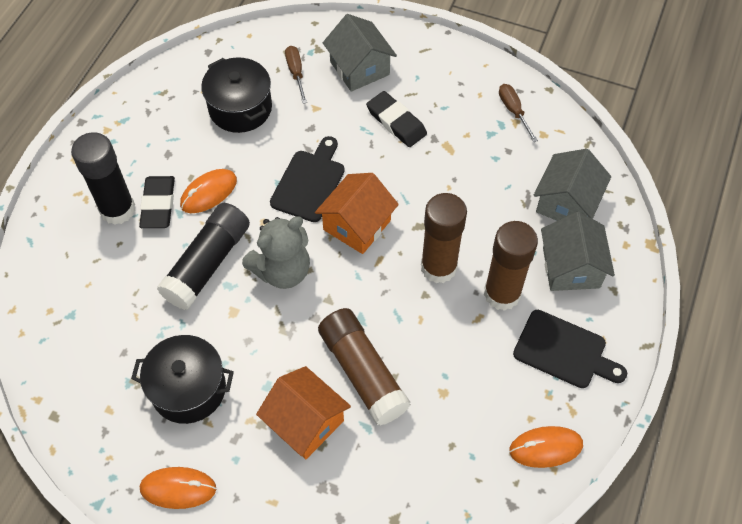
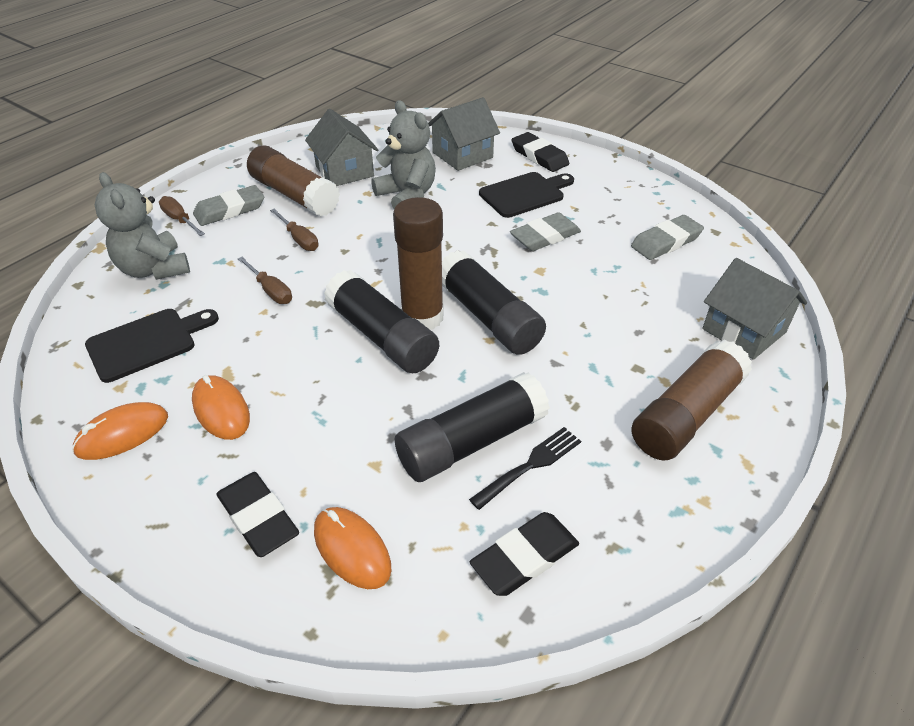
black eraser: [139,176,175,228] [366,91,427,147] = 2 -> [217,472,299,557] [470,512,579,596] [511,132,569,172] = 3
black fork: none = 0 -> [469,427,581,510] = 1
black glue stick: [71,132,135,225] [157,203,250,310] = 2 -> [324,270,439,373] [395,372,550,482] [442,250,546,355] = 3
black pot: [131,335,234,424] [201,57,272,133] = 2 -> none = 0
brown screwdriver: [285,46,307,104] [499,84,538,142] = 2 -> [159,196,205,236] [238,257,292,304] [270,209,319,251] = 3
grey eraser: none = 0 -> [193,185,264,226] [510,212,581,251] [631,215,704,260] = 3
grey teddy bear: [242,216,310,289] = 1 -> [95,172,190,280] [371,100,436,209] = 2
orange house: [256,366,351,459] [315,173,399,254] = 2 -> none = 0

